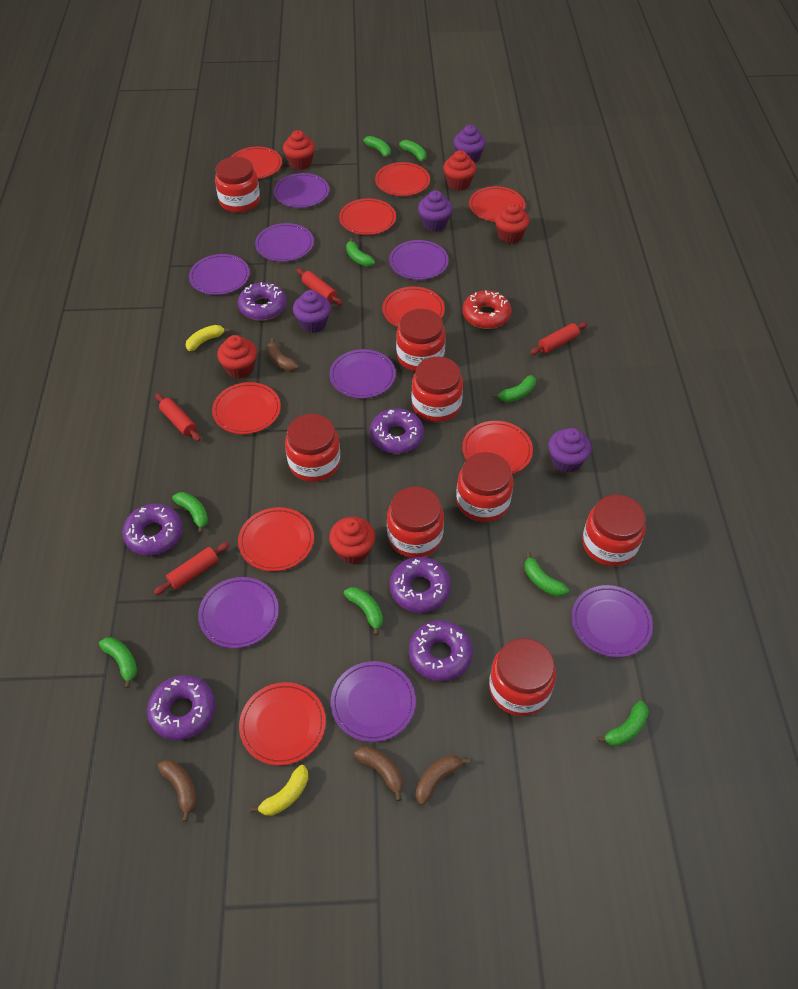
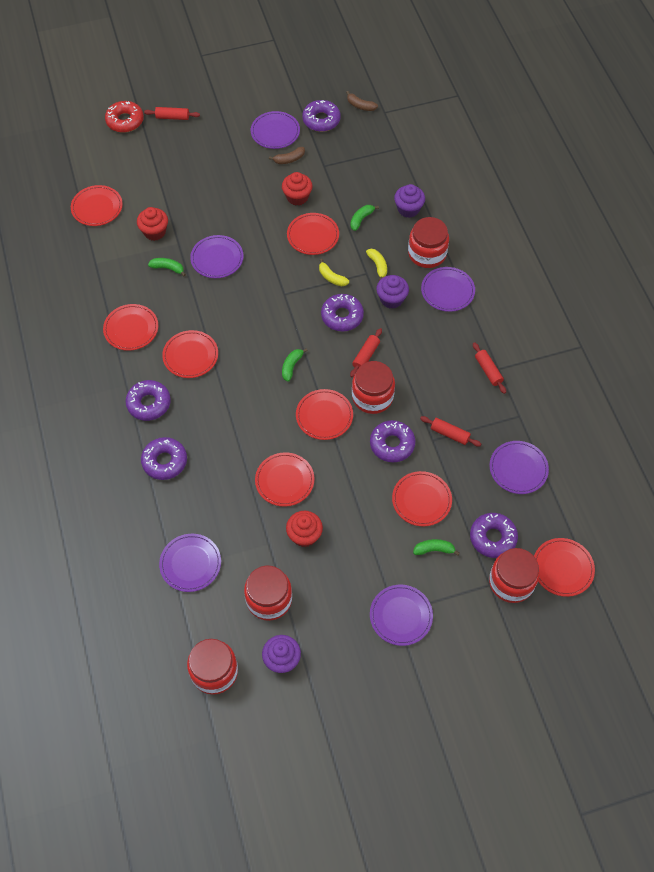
brown banana: [158,760,197,822] [266,338,299,371] [354,746,403,801] [416,755,470,805] = 4 -> [269,147,305,164] [346,91,378,111] = 2
green banana: [99,637,137,688] [172,492,208,533] [344,587,383,636] [346,238,375,267] [364,136,391,160] [399,140,427,164] [492,375,536,402] [525,552,569,597] [597,701,649,746] = 9 -> [148,258,186,276] [282,348,308,382] [350,205,379,231] [413,539,460,556] = 4
purple cupcake: [293,290,331,333] [418,190,452,231] [453,125,486,162] [548,428,591,473] = 4 -> [262,635,301,673] [376,275,409,309] [394,184,425,218] = 3
purple plate: [189,254,250,295] [198,577,279,648] [255,223,314,262] [274,173,329,208] [329,349,396,398] [331,661,416,742] [389,240,449,280] [571,585,653,657] = 8 -> [159,534,221,592] [190,235,244,278] [251,111,300,149] [370,585,433,646] [421,267,475,312] [489,441,549,494] = 6
red cupcake: [217,335,257,379] [283,130,315,170] [329,517,375,564] [443,150,476,190] [495,202,530,244] = 5 -> [137,207,168,241] [282,172,313,206] [286,511,323,547] = 3
red jar: [215,157,260,213] [285,414,340,482] [387,486,444,558] [396,309,446,371] [412,357,463,422] [456,452,514,522] [489,638,556,716] [582,495,646,566] = 8 -> [187,639,238,694] [244,566,292,621] [352,361,395,414] [408,217,449,268] [489,548,540,603] = 5
red plate: [212,382,281,434] [231,147,282,179] [238,507,314,571] [239,682,326,766] [339,198,396,235] [375,162,430,196] [382,287,445,327] [462,421,533,474] [469,186,525,222] = 9 -> [71,185,123,226] [103,304,158,351] [162,330,218,378] [255,452,314,507] [287,213,339,255] [296,389,353,440] [392,471,452,526] [534,538,595,597] = 8

